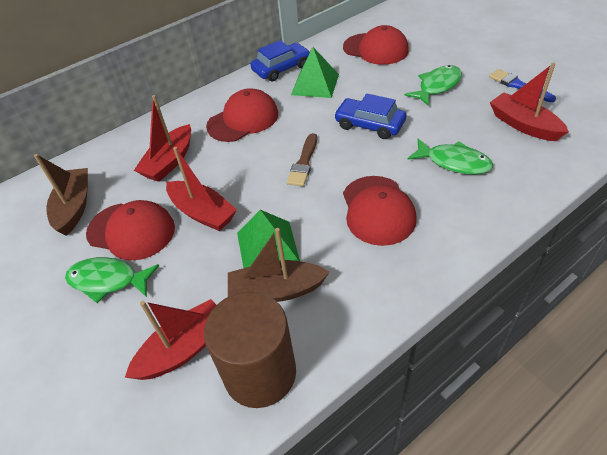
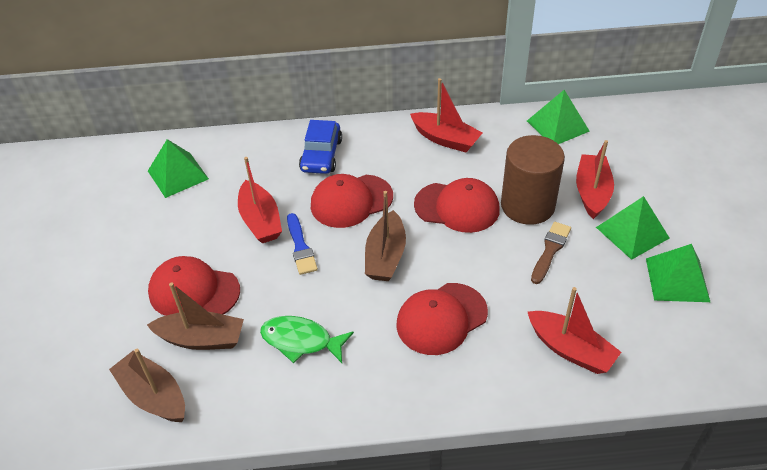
blue car: [251,40,310,81] [334,94,406,139] = 2 -> [299,120,342,174] = 1
brown boat: [34,154,88,236] [228,228,330,302] = 2 -> [109,349,185,422] [147,282,244,350] [365,191,406,281] = 3
green fish: [65,257,159,303] [405,65,462,106] [407,138,493,175] = 3 -> [260,316,354,363] = 1
green pyramid: [237,210,300,268] [291,47,339,98] = 2 -> [148,139,209,198] [527,90,590,144] [596,196,670,260] [646,244,710,302] = 4

